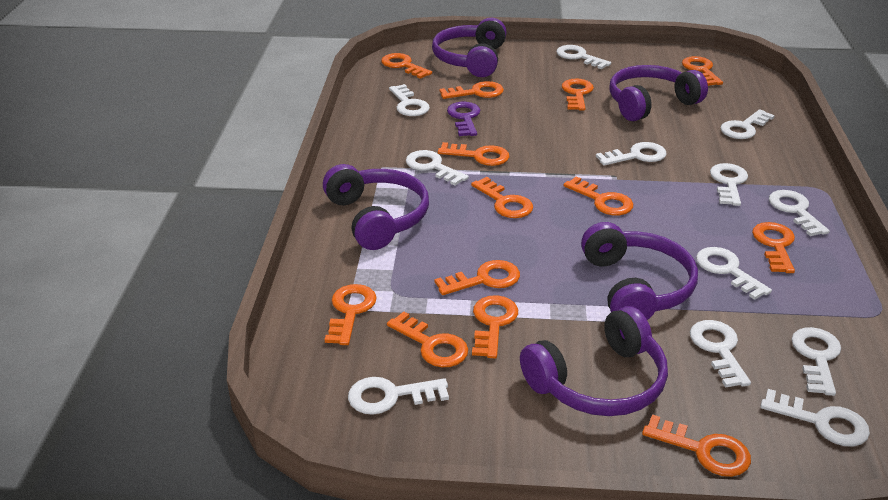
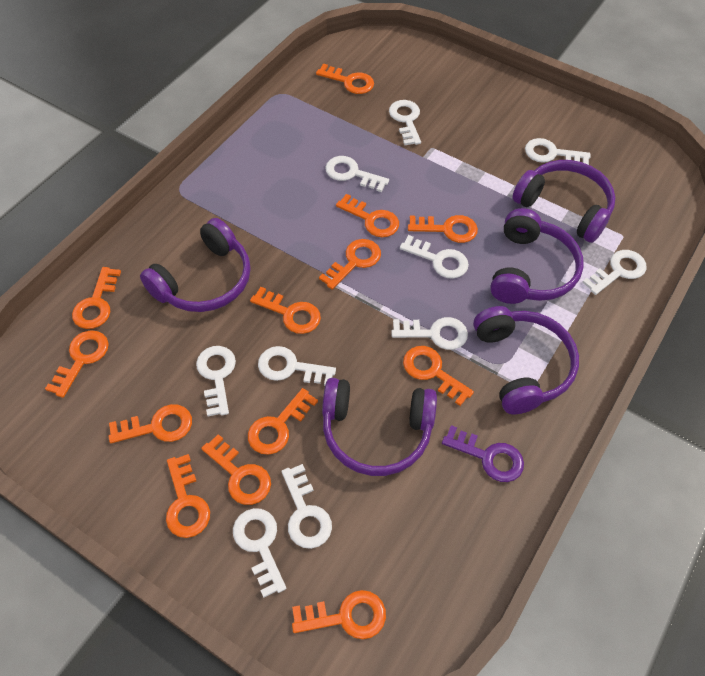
white key: [348,377,449,415] [389,84,430,116] [406,150,469,186] [556,45,611,69] [596,142,667,166] [690,320,751,387] [696,247,772,300] [710,163,748,206] [720,109,775,139] [760,389,870,447] [769,190,830,236] [791,327,841,396] = 12 -> [196,346,236,417] [233,508,286,598] [258,346,336,386] [282,464,332,549] [325,156,389,192] [389,100,421,145] [391,317,468,350] [400,235,469,279] [525,138,591,165] [582,250,646,295] = 10

